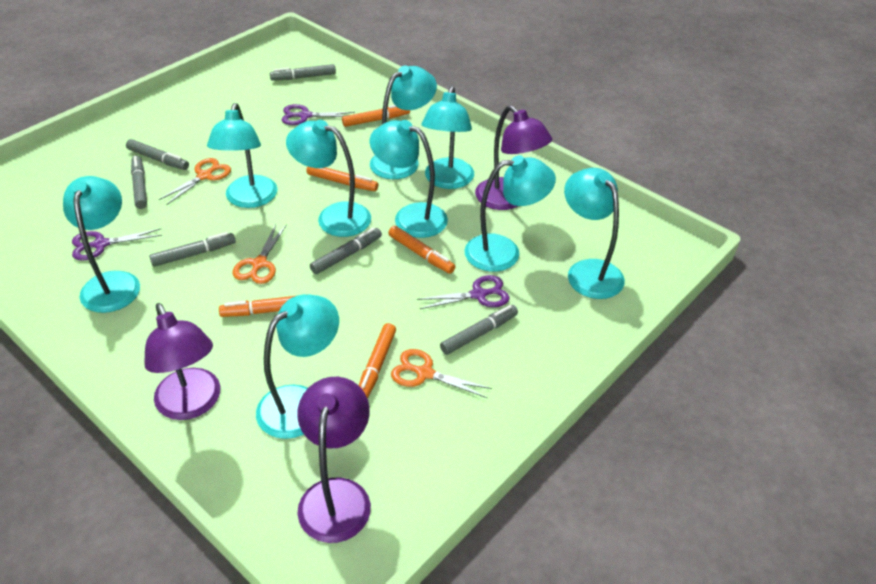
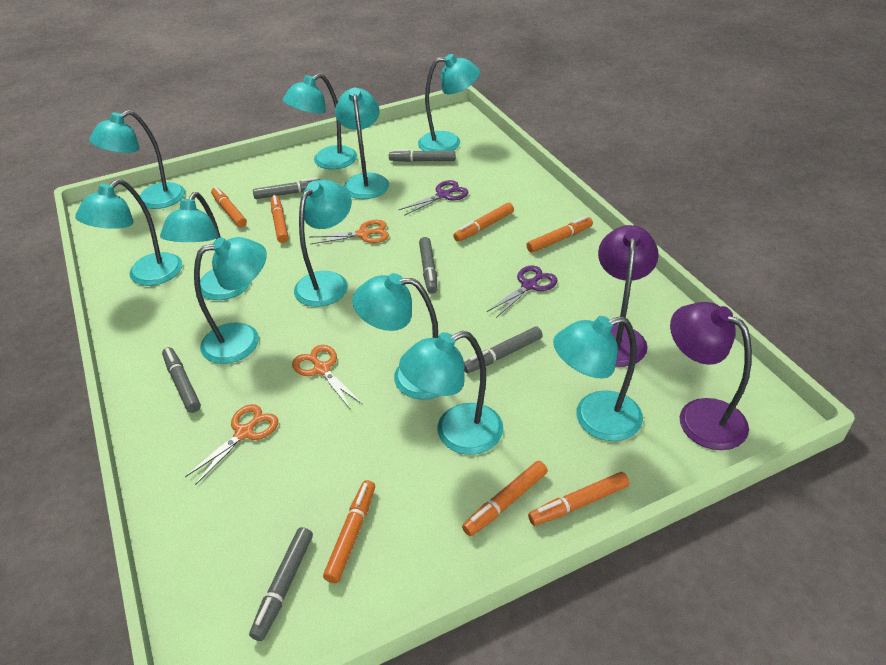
orange marker: [219,294,309,317] [306,166,378,191] [342,105,410,127] [359,323,396,399] [388,226,455,274] = 5 -> [211,187,247,228] [271,195,289,243] [323,480,375,583] [453,203,514,242] [462,461,548,536] [527,216,593,253] [528,472,629,526] = 7
purple lamp: [144,303,221,420] [297,377,371,543] [475,105,552,210] = 3 -> [598,225,659,367] [670,302,752,450] = 2
purple scissors: [72,228,162,261] [282,104,355,125] [416,275,510,309] = 3 -> [399,180,468,216] [487,265,558,318] = 2
turquoise lamp: [63,176,140,313] [207,103,277,208] [256,294,339,439] [286,120,371,237] [370,65,437,179] [370,120,448,238] [421,86,474,189] [465,155,556,272] [564,168,625,299] = 9 -> [75,179,182,286] [89,110,185,209] [160,192,251,300] [194,237,267,364] [283,73,357,169] [294,179,352,307] [335,88,389,199] [352,273,440,400] [399,331,503,455] [418,54,480,151] [553,316,643,441] = 11

